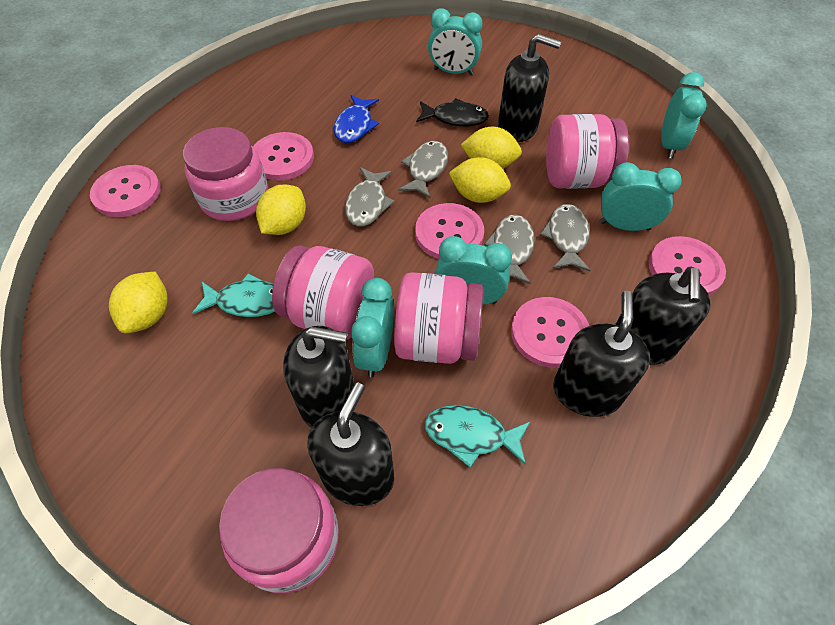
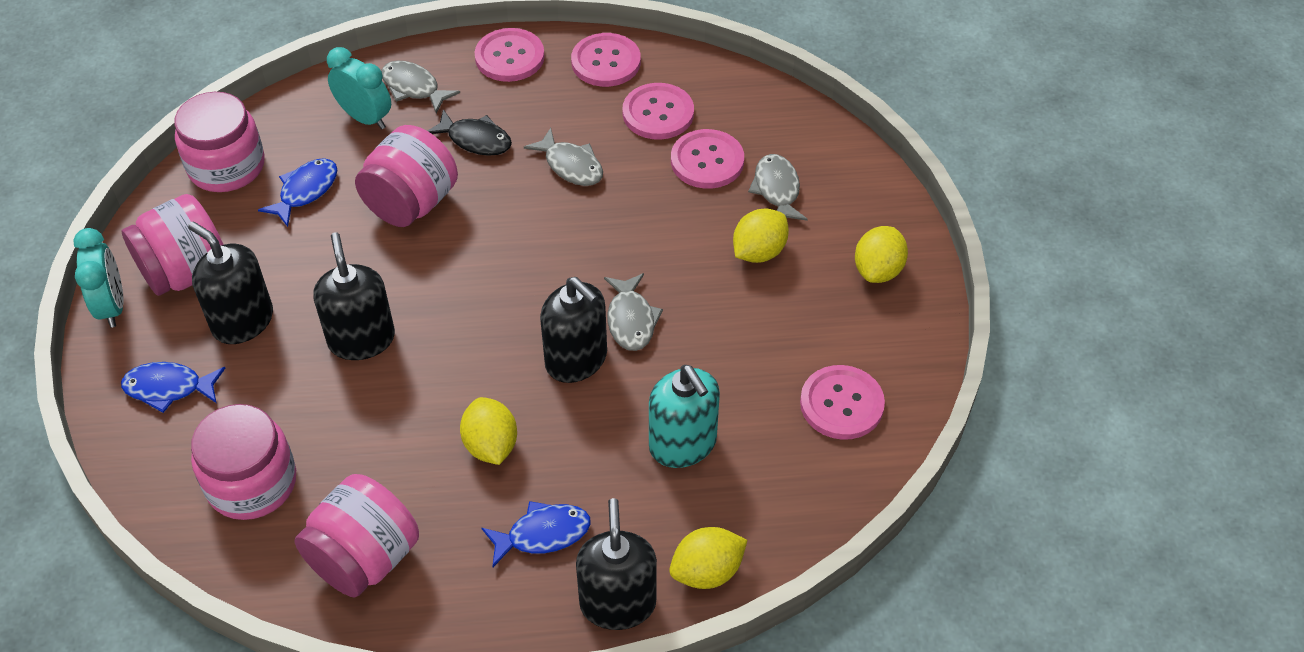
black soap dispenser: [283,326,354,428] [307,382,394,506] [498,34,561,142] [553,291,650,417] [615,267,711,365] = 5 -> [188,222,273,344] [313,232,395,360] [540,277,607,383] [576,498,657,630] = 4
blue fish: [334,95,379,143] = 1 -> [121,362,225,413] [258,158,337,227] [481,501,591,567] = 3
turquoise clock: [351,278,394,377] [428,8,482,75] [435,236,512,305] [600,162,682,231] [661,72,706,159] = 5 -> [73,228,124,328] [327,47,391,129] = 2
turquoise fish: [192,273,275,317] [425,405,530,467] = 2 -> none = 0
turquoise soap dispenser: none = 0 -> [649,365,720,468] = 1

